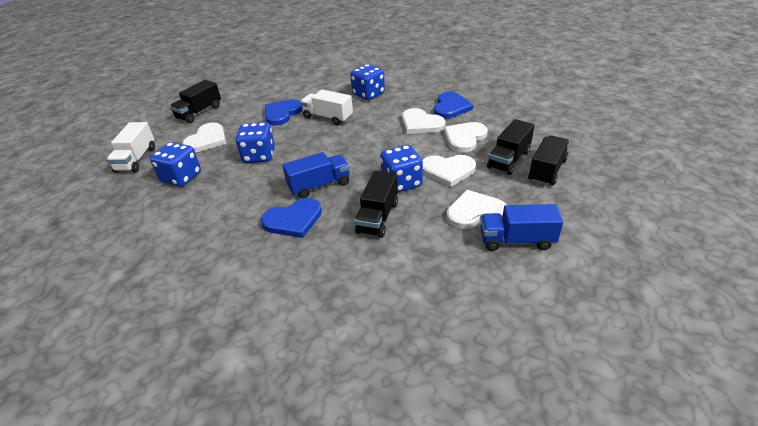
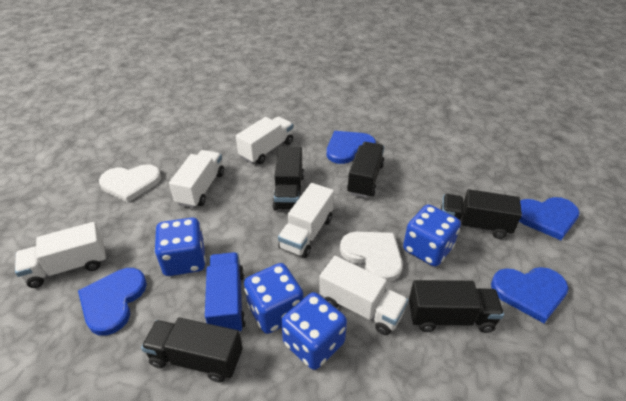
black truck: [170,80,221,123] [355,171,398,238] [487,119,535,175] [528,135,570,186] = 4 -> [141,318,243,383] [272,147,304,210] [347,142,385,198] [409,280,504,333] [441,189,522,239] = 5
blue heart: [261,198,322,238] [265,99,303,126] [434,92,473,119] = 3 -> [78,268,147,336] [327,131,376,164] [491,267,569,323] [519,197,580,240] = 4
blue truck: [282,152,350,198] [481,204,563,251] = 2 -> [205,252,246,331] = 1
white heart: [182,123,226,152] [402,108,445,134] [422,155,476,187] [444,122,488,152] [447,190,507,229] = 5 -> [99,164,161,203] [340,232,403,282] = 2
white truck: [107,122,155,173] [300,90,353,125] = 2 -> [15,222,106,288] [169,150,224,208] [236,117,293,164] [278,183,334,258] [319,256,408,335] = 5

